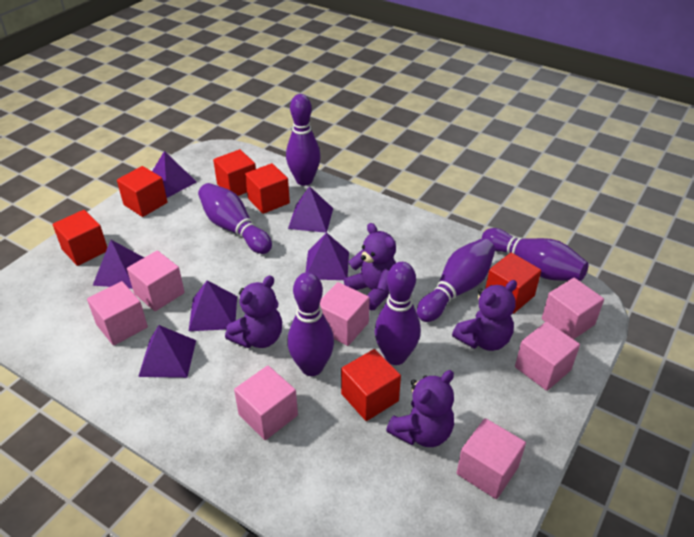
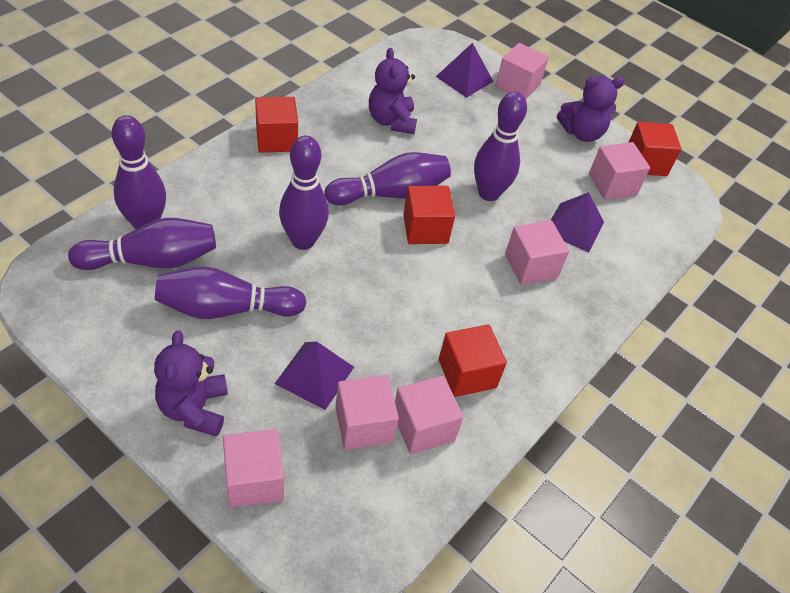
pink cube: [87,281,148,346] [127,250,185,311] [234,366,298,440] [320,282,370,346] [457,418,526,499] [515,322,580,391] [542,278,604,339] = 7 -> [223,429,284,508] [335,375,399,450] [395,376,463,454] [496,43,549,99] [505,220,569,285] [589,142,650,200] = 6
purple pyramid: [93,240,144,289] [138,325,196,378] [152,151,196,198] [189,280,237,331] [288,186,333,233] [305,232,349,280] = 6 -> [275,342,354,410] [436,43,494,98] [551,192,604,253] = 3
purple teddy bear: [225,275,282,348] [344,223,396,310] [386,370,454,447] [452,280,517,351] = 4 -> [154,331,228,437] [369,48,417,134] [557,76,625,142] = 3
red cube: [53,210,107,266] [117,166,167,217] [213,149,256,196] [245,163,290,214] [341,349,401,421] [485,253,541,314] = 6 -> [255,97,298,153] [403,186,455,244] [439,324,507,397] [628,122,681,176] = 4

